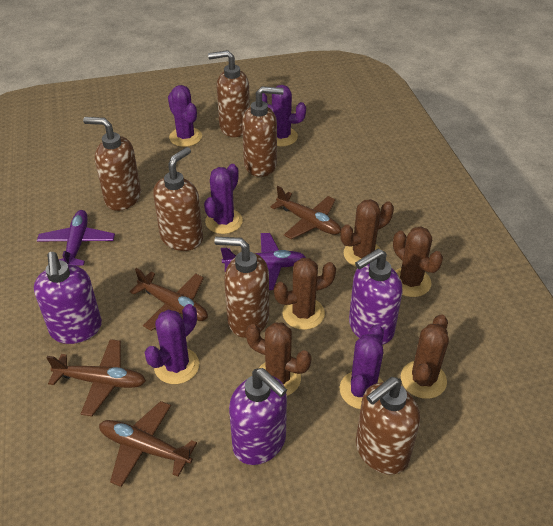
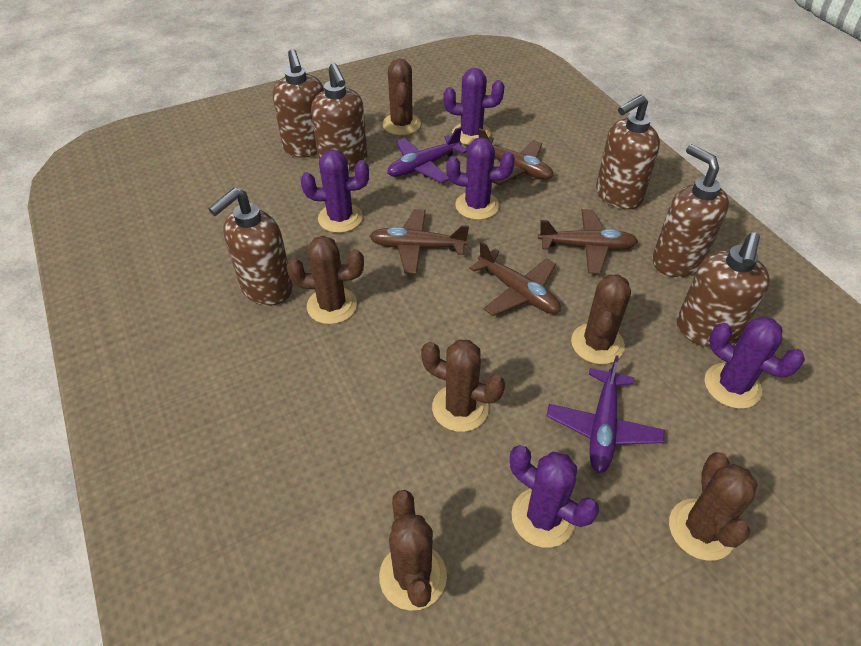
brown cactus: [246,322,311,396] [274,258,336,330] [340,199,394,267] [393,226,443,297] [401,314,449,399] = 5 -> [286,236,364,324] [379,490,447,611] [382,59,421,135] [421,340,505,432] [571,274,631,364] [669,452,758,561] = 6
purple soap dispenser: [34,252,102,344] [229,368,287,465] [349,248,402,345] = 3 -> none = 0

